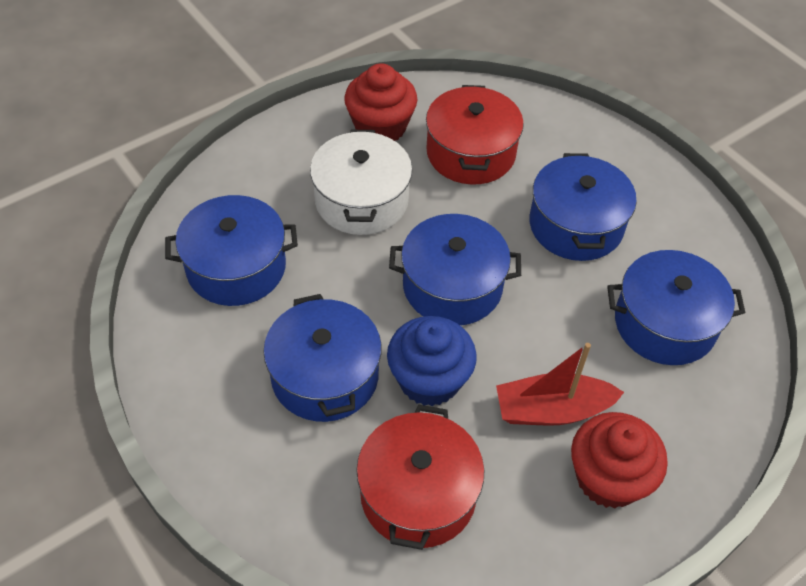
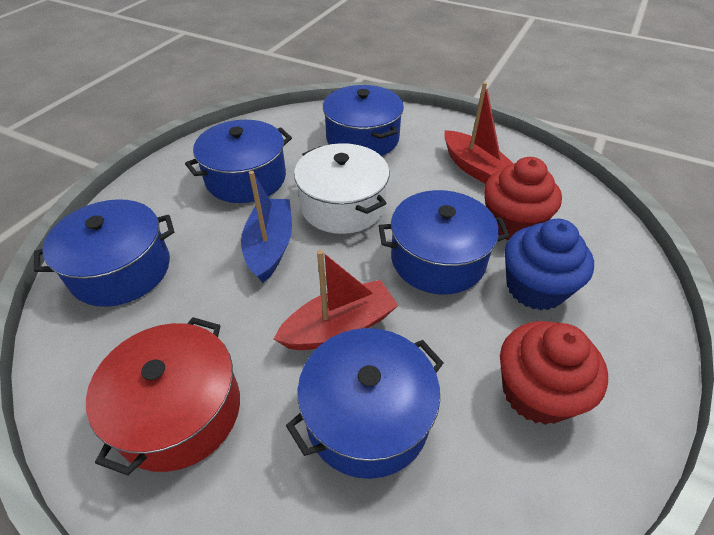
blue boat: none = 0 -> [241,171,292,283] = 1
red boat: [496,343,624,426] = 1 -> [274,250,399,350] [444,82,514,184] = 2
red pot: [356,404,484,550] [426,85,524,185] = 2 -> [86,317,240,476] = 1

